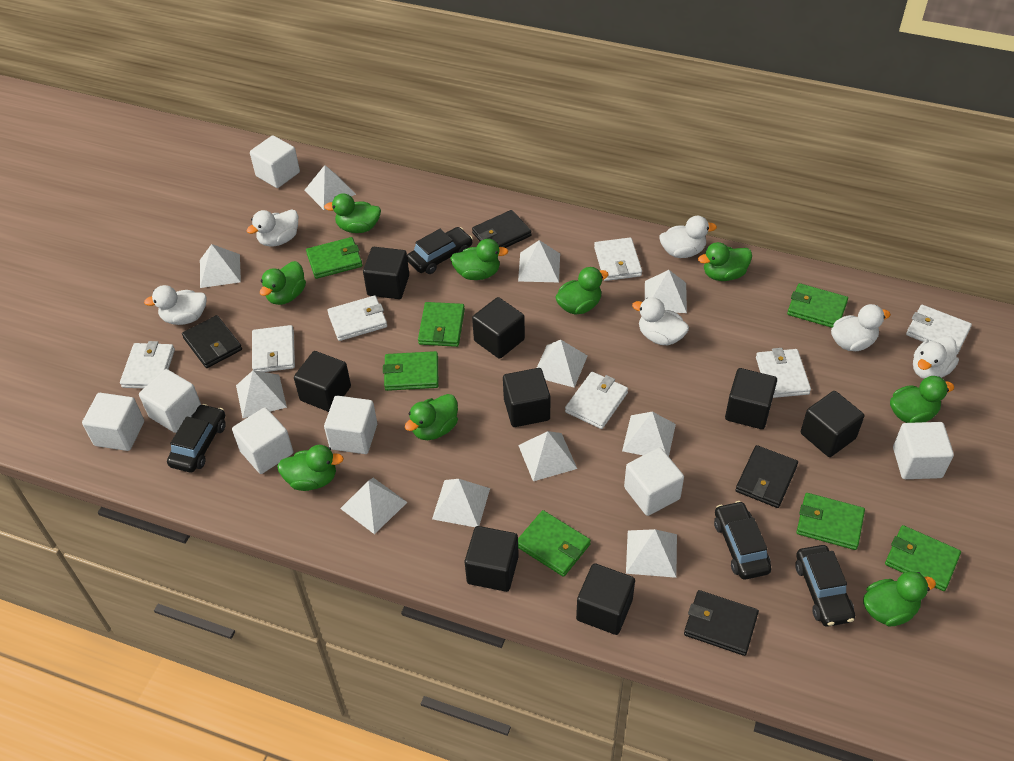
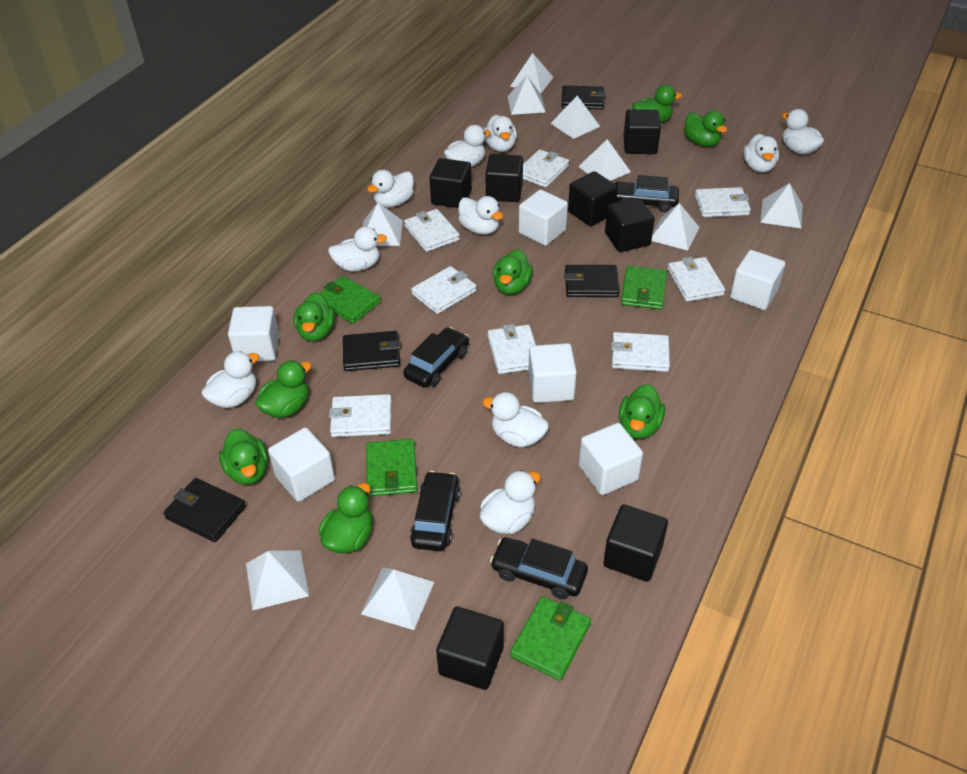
black cube: [294,351,351,412] [363,247,409,299] [465,526,519,592] [472,297,525,359] [503,368,550,427] [576,563,635,635] [725,368,777,429] [801,391,864,457] = 8 -> [429,158,472,208] [436,607,504,690] [485,154,523,202] [568,171,618,226] [603,504,668,582] [605,198,655,252] [623,109,661,154] = 7
green duck: [260,261,306,305] [277,445,344,491] [324,193,381,233] [405,394,458,440] [450,239,508,280] [555,267,609,315] [698,242,752,281] [863,571,936,626] [890,376,954,423] = 9 -> [219,429,268,485] [255,360,311,418] [294,292,335,341] [318,483,373,553] [493,249,533,295] [619,384,665,439] [632,85,682,123] [684,111,727,147] = 8
green wallet: [306,237,362,279] [383,351,438,391] [418,302,465,347] [518,510,591,577] [787,283,848,328] [797,493,865,550] [885,525,961,591] = 7 -> [319,276,381,324] [366,439,418,497] [510,596,591,681] [621,266,667,310] = 4
white cube: [82,393,144,451] [139,369,201,433] [232,407,293,474] [250,135,300,188] [324,396,377,454] [624,448,684,516] [893,422,954,479] = 7 -> [228,306,279,361] [268,428,335,502] [519,189,568,246] [528,343,577,403] [579,423,643,495] [730,250,785,310] = 6
white duck: [144,285,207,325] [246,209,298,247] [632,297,689,345] [659,216,717,258] [831,304,891,351] [913,336,959,379] = 6 -> [201,351,259,408] [328,226,387,271] [367,170,414,207] [444,125,491,167] [458,196,503,235] [480,470,541,534] [482,392,549,447] [483,115,517,152] [743,134,779,173] [782,109,824,155] = 10
white pyramid: [200,244,241,288] [236,370,287,418] [305,165,356,210] [340,478,407,534] [432,479,490,527] [518,240,560,282] [518,431,577,481] [537,340,587,388] [622,412,676,456] [626,529,677,578] [645,270,687,313] = 11 -> [246,550,309,611] [361,567,434,630] [363,203,403,246] [507,76,546,115] [510,53,553,93] [550,96,600,139] [578,139,631,181] [651,203,699,251] [760,183,803,228] = 9
white wallet: [120,341,175,389] [252,325,295,372] [327,295,387,341] [565,372,628,429] [594,237,642,281] [756,348,811,398] [906,305,972,354] = 7 -> [329,394,392,437] [404,209,460,252] [411,266,477,314] [488,324,536,374] [523,149,569,188] [611,332,670,372] [668,257,725,302] [695,187,751,217] = 8

